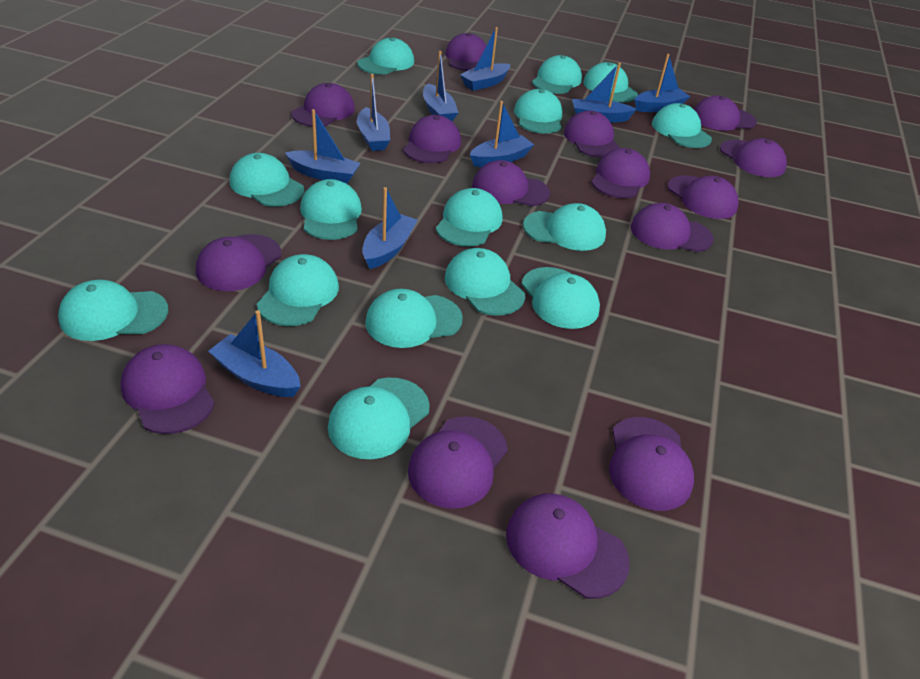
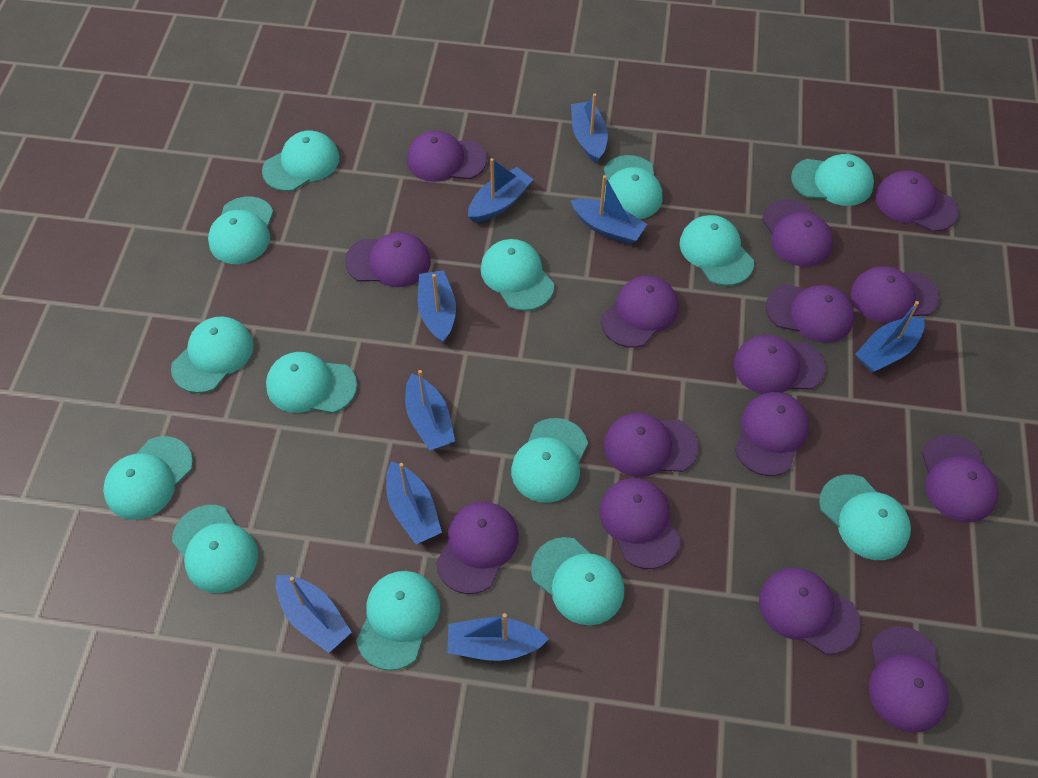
turquoise cap: [58,280,168,341] [230,153,304,207] [257,254,339,326] [300,179,362,240] [328,378,430,459] [357,37,414,75] [365,289,463,348] [436,188,503,247] [445,248,525,316] [514,89,562,134] [521,267,600,329] [523,203,606,251] [532,55,582,94] [583,62,638,102] [652,103,712,148] = 15 -> [103,436,193,520] [171,316,254,393] [172,505,258,593] [208,196,273,264] [262,130,339,192] [266,352,357,413] [356,571,440,671] [481,239,554,311] [511,418,588,503] [531,537,624,625] [604,155,662,219] [679,215,754,286] [791,154,874,206] [819,474,911,560] = 14

